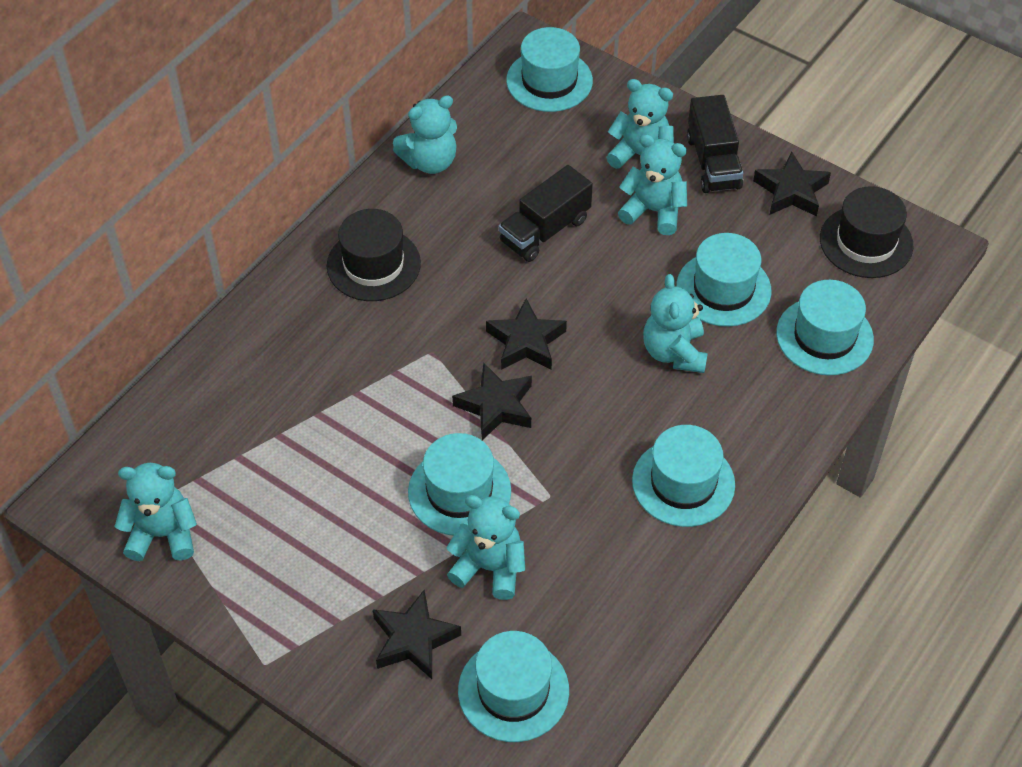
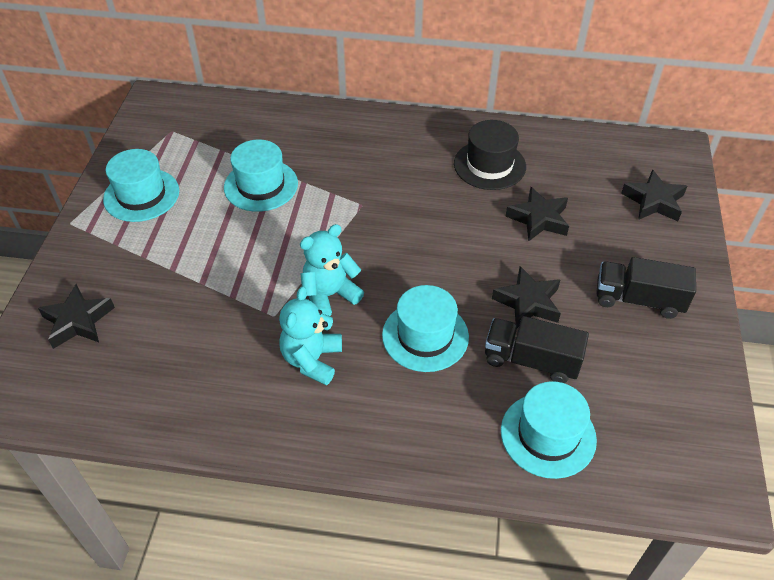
black hat: [327,209,421,301] [820,186,913,278] = 2 -> [454,120,526,190] = 1
turquoise hat: [408,433,511,535] [458,631,569,742] [506,27,593,112] [632,425,735,527] [676,233,771,327] [776,280,874,375] = 6 -> [103,149,179,222] [224,140,298,212] [382,285,469,372] [501,381,597,479] = 4
turquoise teddy bear: [114,463,197,561] [393,95,457,174] [446,495,525,600] [606,79,674,169] [618,134,687,235] [643,274,708,373] = 6 -> [279,287,342,385] [300,224,364,316] = 2

